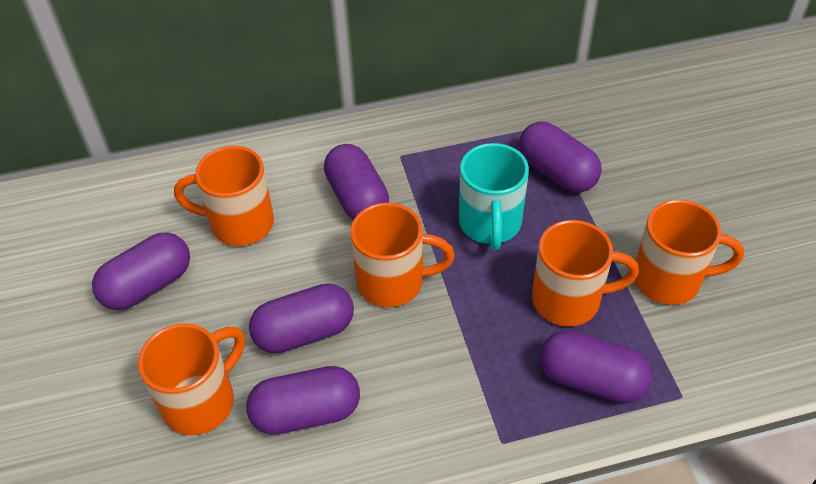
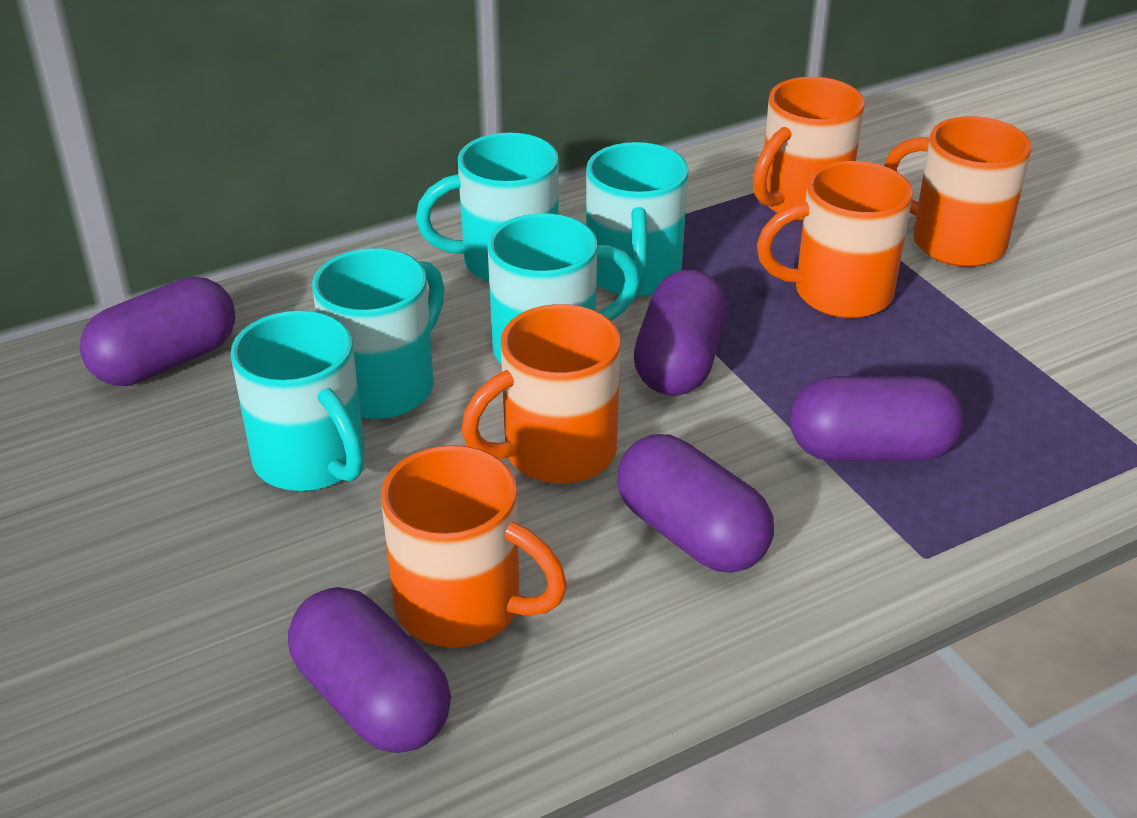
purple capsule: [92,232,190,310] [246,366,360,435] [249,283,354,354] [324,144,389,220] [519,121,602,193] [540,330,652,403] = 6 -> [80,277,235,386] [288,587,451,753] [617,434,774,573] [634,270,727,396] [790,376,964,461] = 5
turquoise mug: [459,143,529,250] = 1 -> [231,310,364,491] [312,248,445,419] [416,133,559,282] [488,213,640,364] [586,142,689,297] = 5

